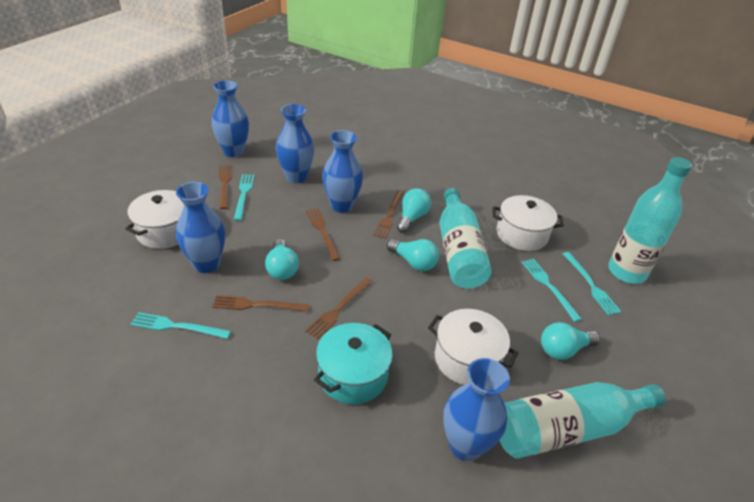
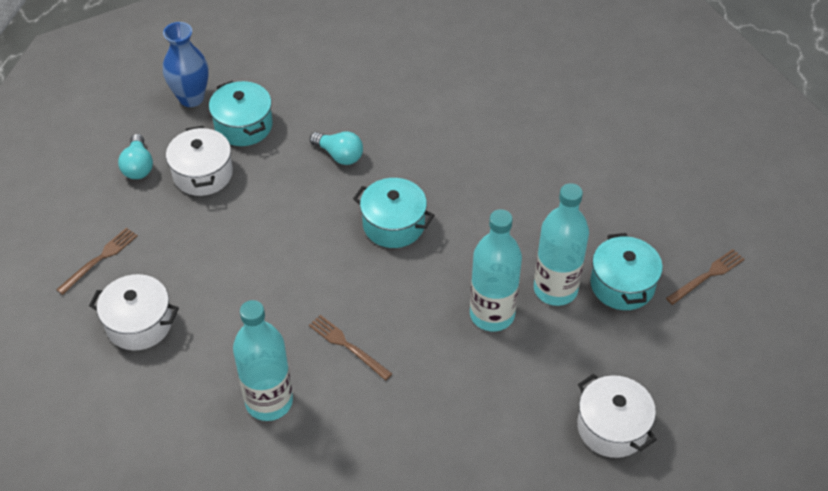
blue vase: [176,182,225,273] [211,80,249,157] [276,104,315,183] [322,130,363,213] [443,358,510,461] = 5 -> [163,22,209,107] = 1
brown fork: [212,295,310,312] [219,165,232,209] [305,277,373,339] [306,208,341,261] [373,190,404,239] = 5 -> [56,227,138,295] [309,315,392,381] [666,249,745,305] = 3
turquoise fork: [130,312,231,339] [234,174,255,221] [522,259,582,322] [563,252,621,315] = 4 -> none = 0
turquoise light bulb: [265,239,299,280] [387,239,439,271] [397,188,431,233] [541,322,600,360] = 4 -> [118,134,153,179] [310,131,363,165] = 2
turquoise pot: [314,323,393,404] = 1 -> [209,81,273,146] [353,178,435,248] [591,233,663,310] = 3

